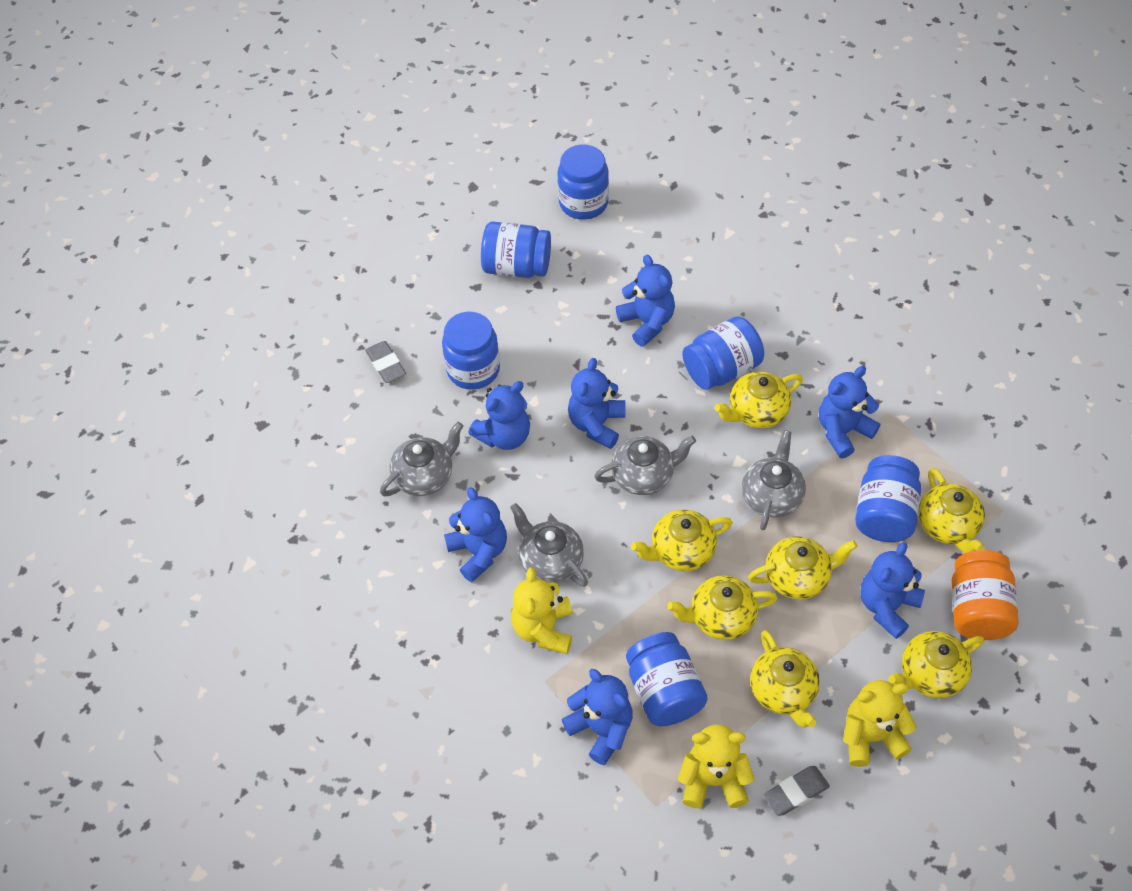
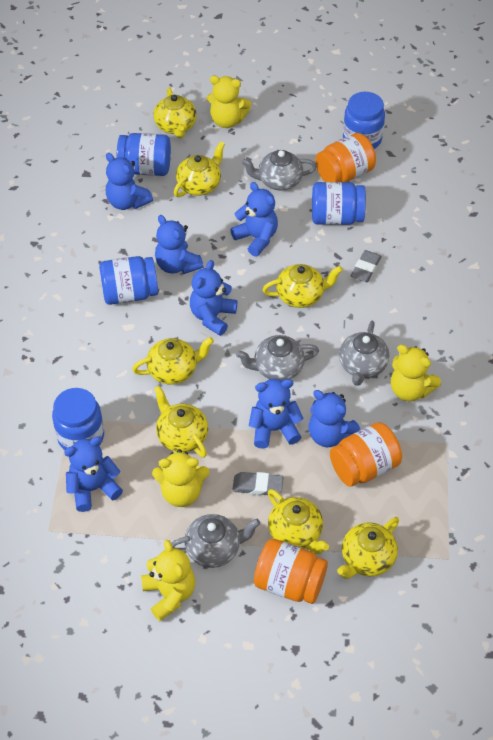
blue jar: [442,312,500,390] [481,222,551,278] [558,144,609,220] [626,632,707,726] [682,316,764,390] [855,455,921,542] = 6 -> [52,388,104,450] [99,256,158,305] [117,133,171,176] [312,182,366,225] [343,92,385,149] = 5
orange jar: [952,550,1018,640] = 1 -> [254,539,328,604] [315,133,376,182] [330,422,402,487] = 3
yellow teddy bear: [511,567,572,654] [678,724,755,808] [843,680,917,767] = 3 -> [141,540,195,621] [152,449,209,507] [207,75,251,128] [391,345,441,402] = 4

